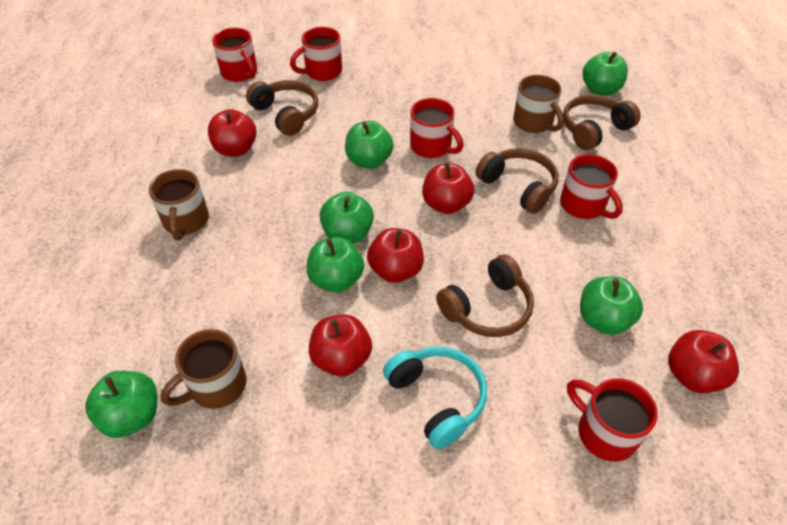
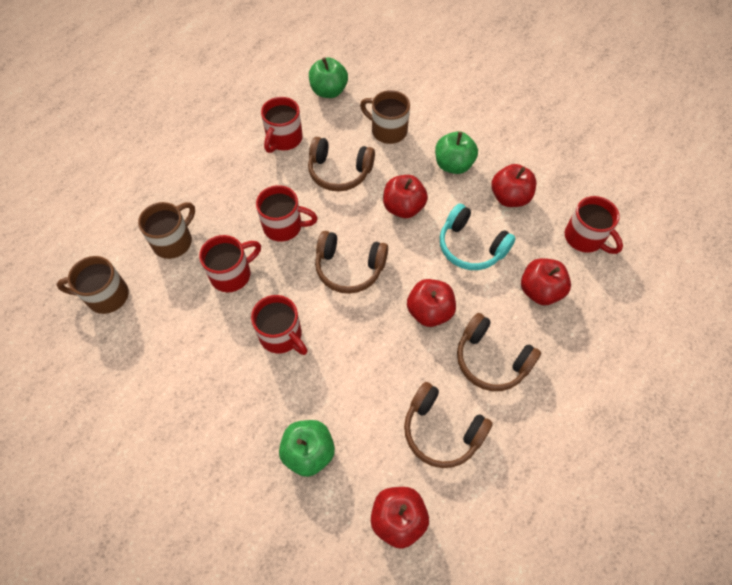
green apple: [85,371,157,438] [307,237,364,293] [320,192,374,244] [345,121,394,169] [580,276,643,335] [583,52,628,96] = 6 -> [279,420,335,477] [309,57,348,98] [435,131,478,174] = 3

